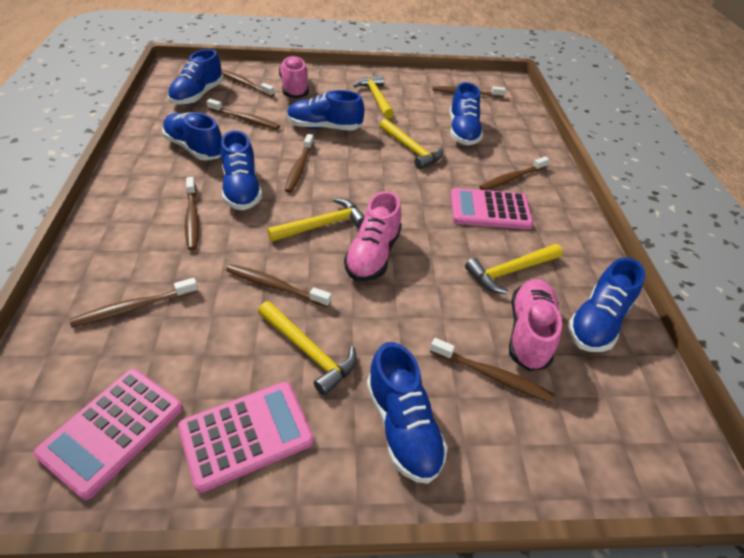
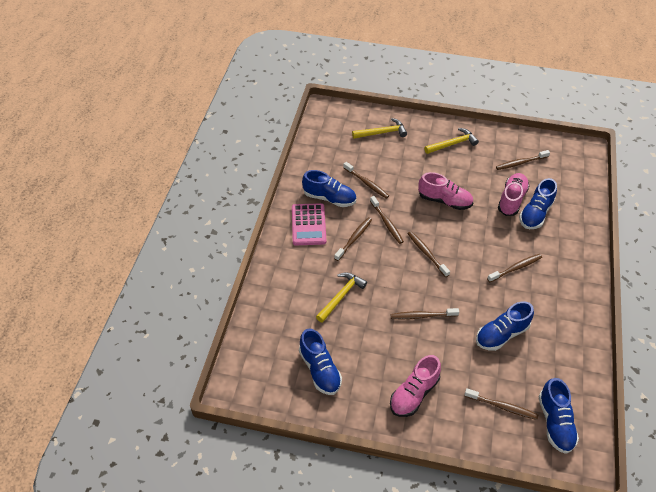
blue shoe: [162,112,222,161] [168,49,224,105] [221,130,262,210] [287,90,365,131] [367,342,448,484] [450,82,483,145] [568,258,645,352] = 7 -> [299,328,342,395] [302,170,356,207] [476,301,534,351] [519,178,557,229] [538,378,579,454] = 5
brown toothbrush: [69,278,198,327] [185,177,199,251] [207,99,280,130] [221,69,275,97] [226,264,332,308] [284,134,314,193] [430,338,555,403] [433,86,506,97] [479,156,550,190] = 9 -> [334,217,372,261] [343,162,389,199] [370,196,404,244] [390,308,459,319] [407,231,450,277] [464,388,538,420] [487,254,542,282] [496,150,550,170] = 8
pink calculator: [33,369,183,500] [178,382,314,493] [451,188,533,229] = 3 -> [292,203,326,245] = 1
yellow hammer: [258,301,357,396] [267,198,365,242] [354,76,394,119] [380,119,443,169] [465,244,563,294] = 5 -> [316,272,367,323] [352,118,407,139] [424,128,479,154] = 3

